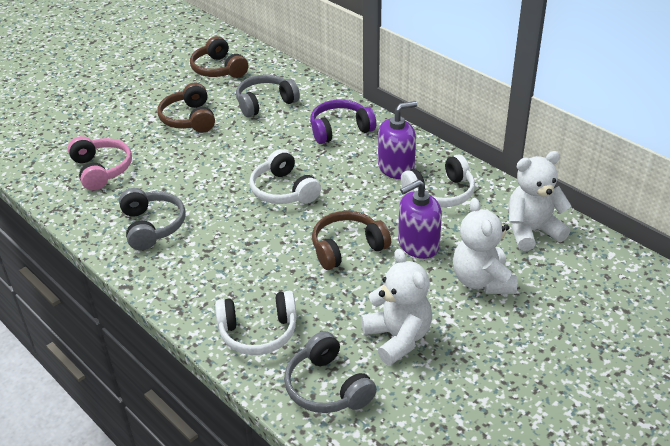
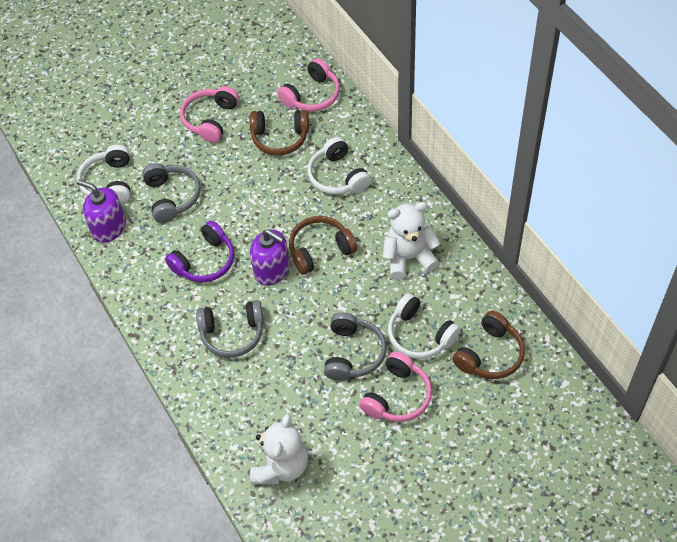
pink headphones: [68,136,132,191] = 1 -> [180,86,239,143] [277,58,340,112] [360,351,432,422] = 3
white teddy bear: [361,249,432,365] [453,198,517,294] [508,151,571,251] = 3 -> [250,414,308,485] [383,202,440,280] = 2

